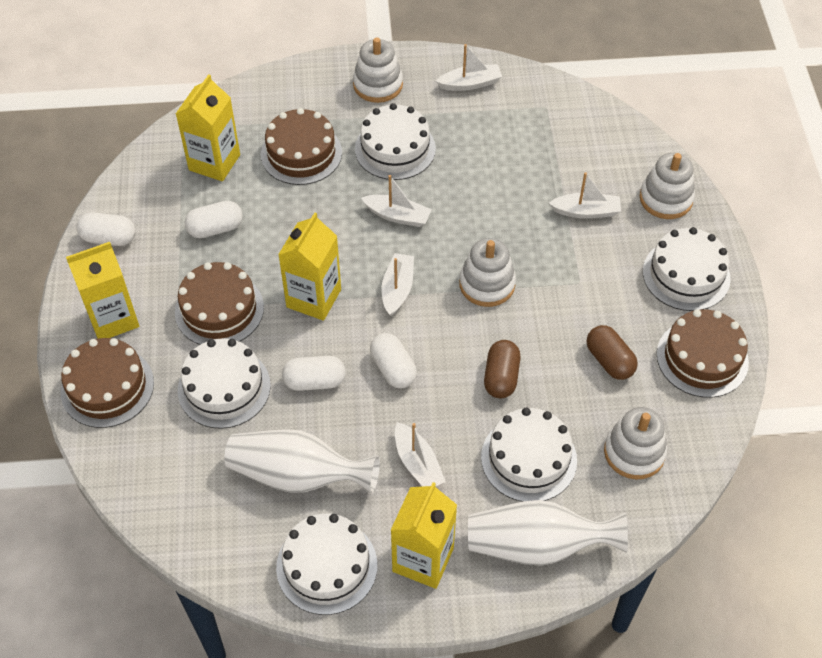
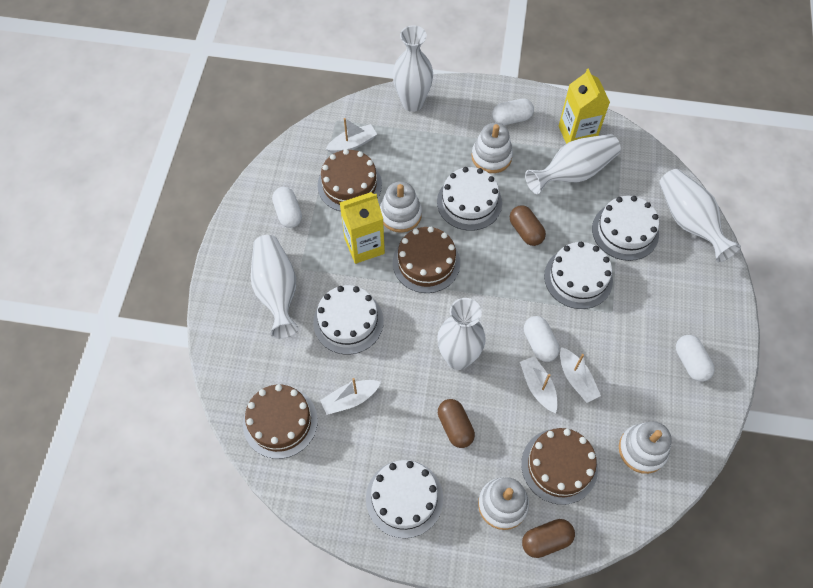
brown capsule: [484,340,520,398] [587,325,638,380] = 2 -> [438,399,475,448] [510,205,546,246] [522,519,575,558] = 3
white boat: [362,175,432,227] [381,253,414,316] [395,422,446,487] [436,44,502,91] [549,172,621,218] = 5 -> [320,378,381,415] [326,118,377,153] [520,356,558,413] [560,347,601,403] = 4
white vase: [224,429,380,494] [468,500,628,566] = 2 -> [251,235,299,339] [393,25,433,112] [437,298,486,370] [525,134,621,194] [659,169,741,262] = 5
yellow carton: [66,242,139,339] [176,74,240,181] [278,213,341,321] [391,482,457,589] = 4 -> [339,192,385,264] [559,69,610,144] = 2

